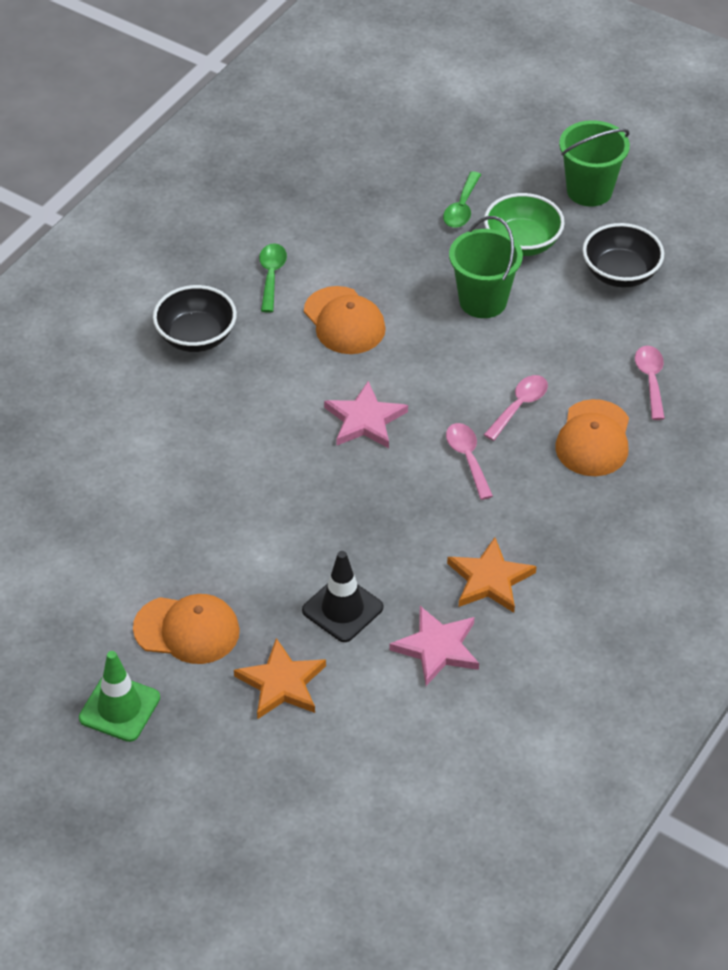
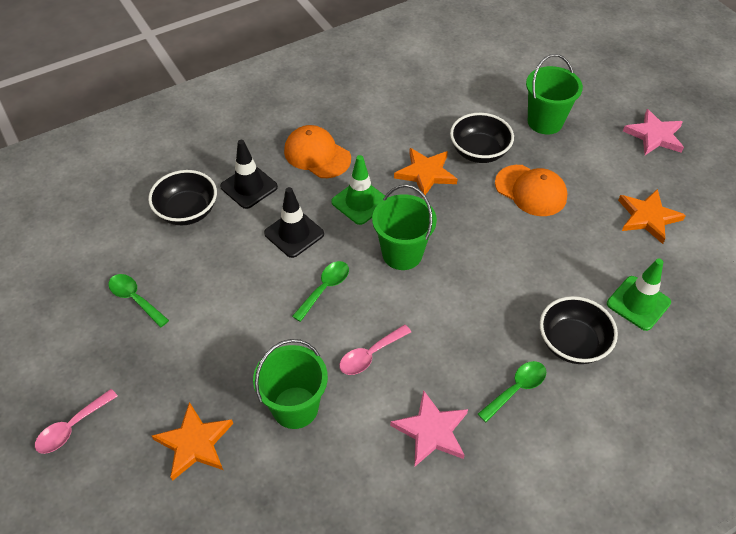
black bowl: [153,285,237,352] [582,223,664,287] = 2 -> [148,170,217,225] [450,113,514,163] [540,296,618,364] = 3
black traffic cone: [302,551,383,642] = 1 -> [220,140,278,209] [264,187,324,258] = 2
green bowl: [484,193,565,256] = 1 -> none = 0
green bucket: [449,216,523,318] [559,120,630,207] = 2 -> [253,339,328,429] [372,184,437,270] [526,54,583,134] = 3
green spoon: [259,243,287,313] [443,171,481,228] = 2 -> [108,274,169,327] [292,261,349,322] [478,361,546,422] = 3
green traffic cone: [79,651,160,742] = 1 -> [331,155,385,225] [607,259,671,331] = 2
orange cap: [133,594,240,664] [304,286,386,354] [555,399,629,476] = 3 -> [284,125,351,178] [495,165,567,216] = 2
orange star: [234,638,326,720] [447,537,537,613] = 2 -> [152,402,233,481] [394,148,457,195] [618,189,686,244] = 3
pink spoon: [446,423,493,500] [484,375,548,441] [635,346,665,420] = 3 -> [35,389,118,454] [339,325,411,375] = 2

